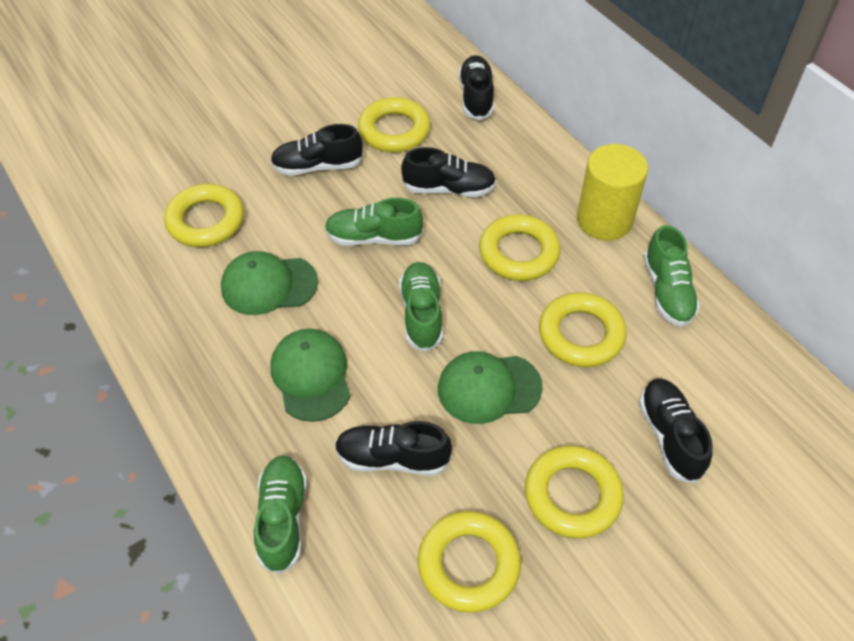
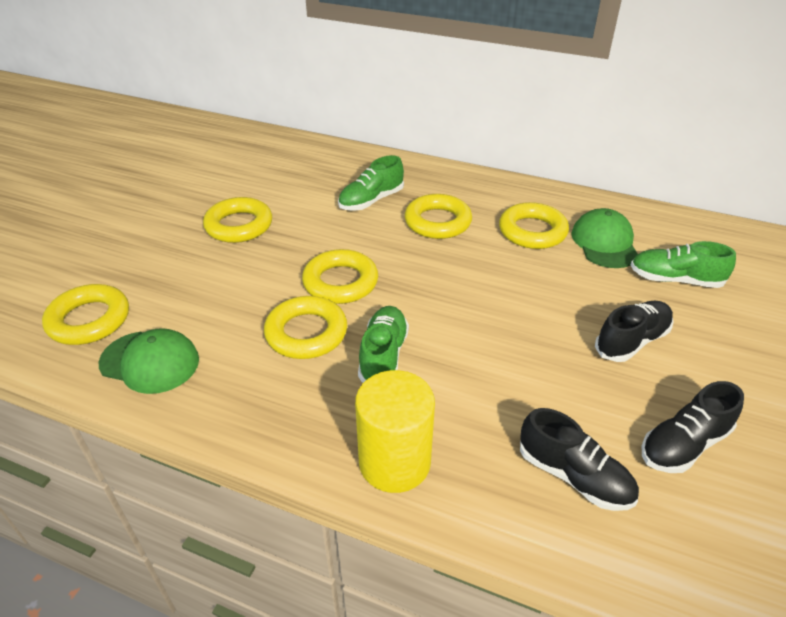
black shoe: [270,124,363,176] [335,421,452,476] [401,147,496,197] [459,55,494,120] [639,378,713,484] = 5 -> [520,408,639,511] [595,301,674,362] [641,381,744,473] = 3
green cap: [221,251,318,315] [270,329,351,422] [438,351,543,424] = 3 -> [99,328,199,394] [571,208,638,268] = 2
green shoe: [254,455,307,574] [325,198,423,246] [399,262,443,352] [643,225,700,327] = 4 -> [338,155,404,211] [358,306,409,383] [630,241,736,288] = 3

